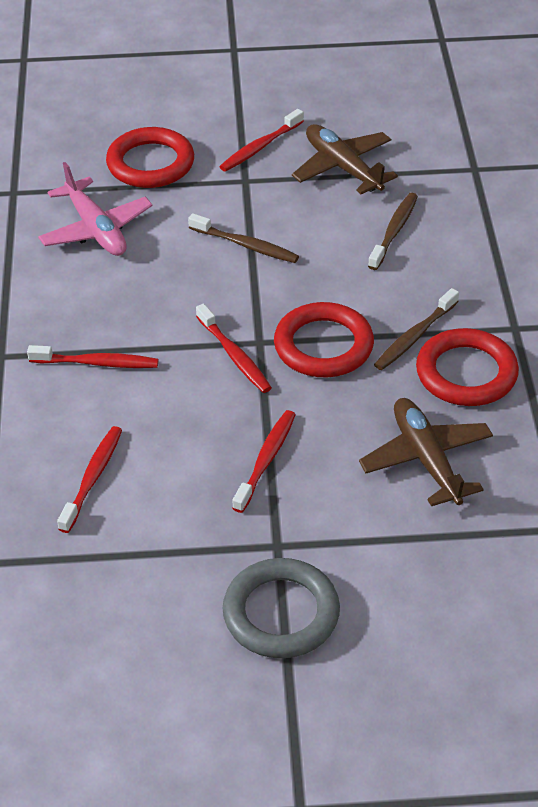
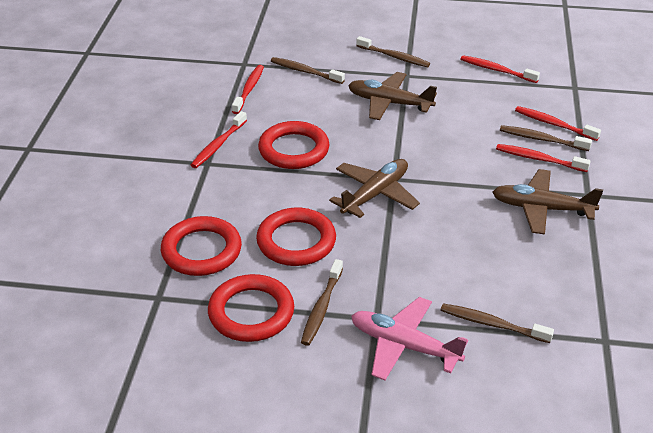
brown plane: [292,124,398,194] [359,398,493,506] = 2 -> [329,159,420,218] [348,72,437,120] [492,169,603,235] = 3
brown toothbrush: [188,213,299,263] [368,193,418,270] [374,288,459,370] = 3 -> [271,57,345,84] [301,259,343,346] [356,36,430,67] [440,304,554,343] [500,125,592,151] = 5
grey ring: [223,558,340,658] = 1 -> none = 0
red ring: [106,127,194,188] [274,302,374,377] [416,328,519,406] = 3 -> [161,216,242,276] [208,274,294,342] [256,207,336,266] [258,121,329,169] = 4

